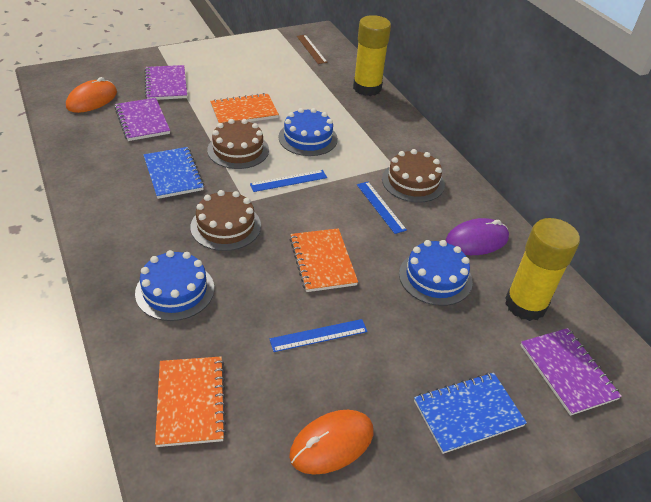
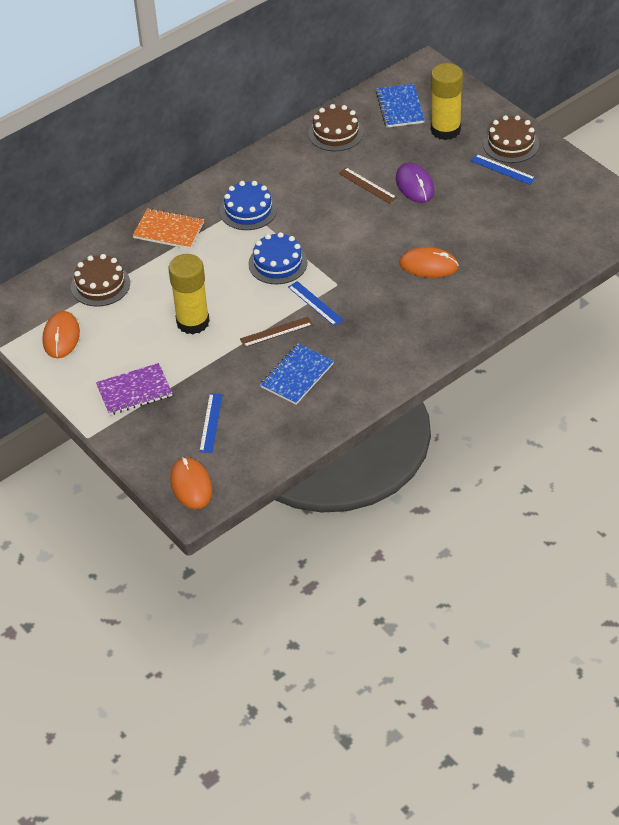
blue cake: [135,250,214,321] [279,108,338,156] [399,240,473,306] = 3 -> [220,181,277,230] [248,232,308,284] = 2
brown ruler: [297,35,328,64] = 1 -> [240,317,313,347] [338,167,397,203] = 2
orange mouse: [66,77,117,113] [289,410,373,475] = 2 -> [43,311,80,358] [170,457,212,509] [399,247,459,278] = 3
orange notebook: [155,356,226,447] [210,93,279,123] [289,228,358,292] = 3 -> [133,208,204,249] = 1
purple notebook: [115,98,170,141] [144,65,187,100] [520,328,622,416] = 3 -> [96,363,172,415] = 1

